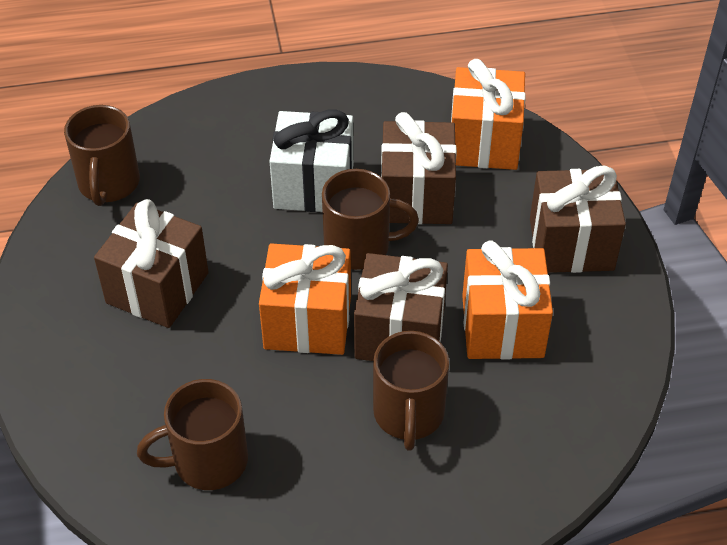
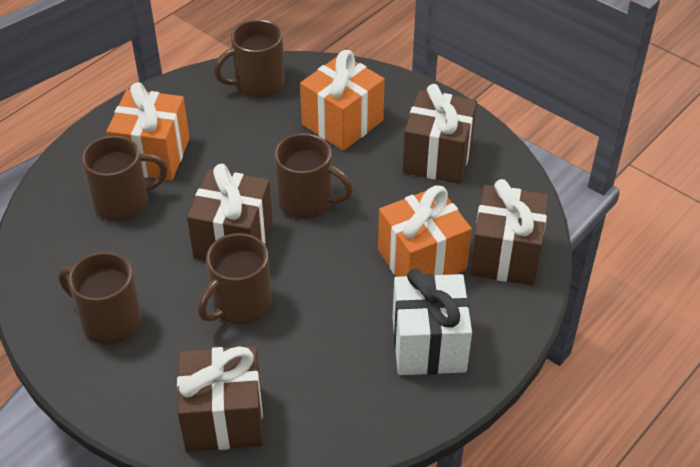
brown mug: [64,105,140,206] [137,379,248,490] [322,169,419,270] [373,331,449,451] = 4 -> [58,252,142,344] [81,136,168,221] [198,233,272,325] [214,20,285,98] [274,133,353,219] = 5

